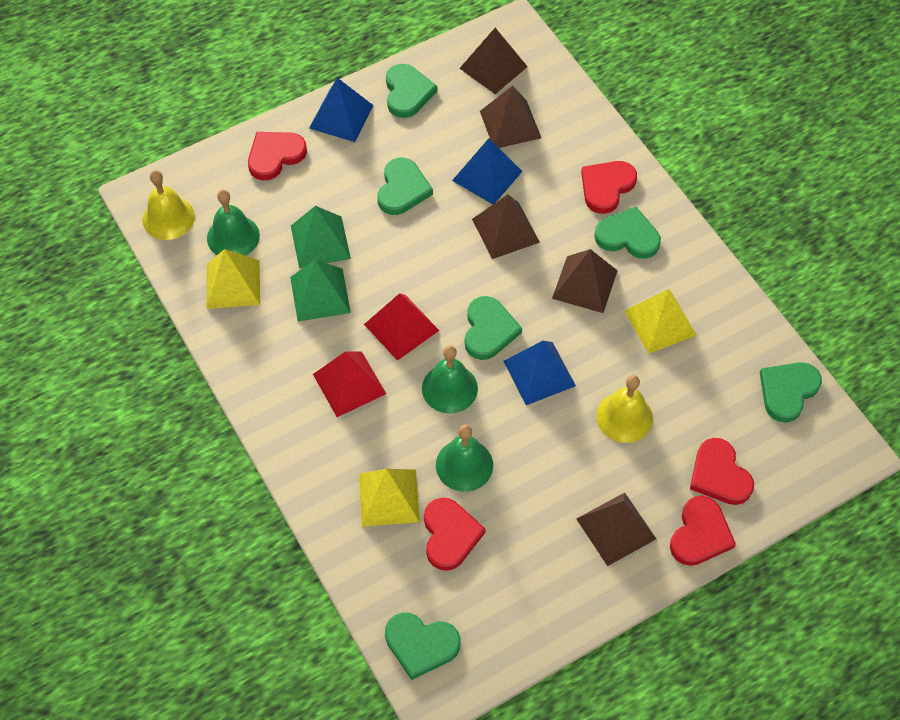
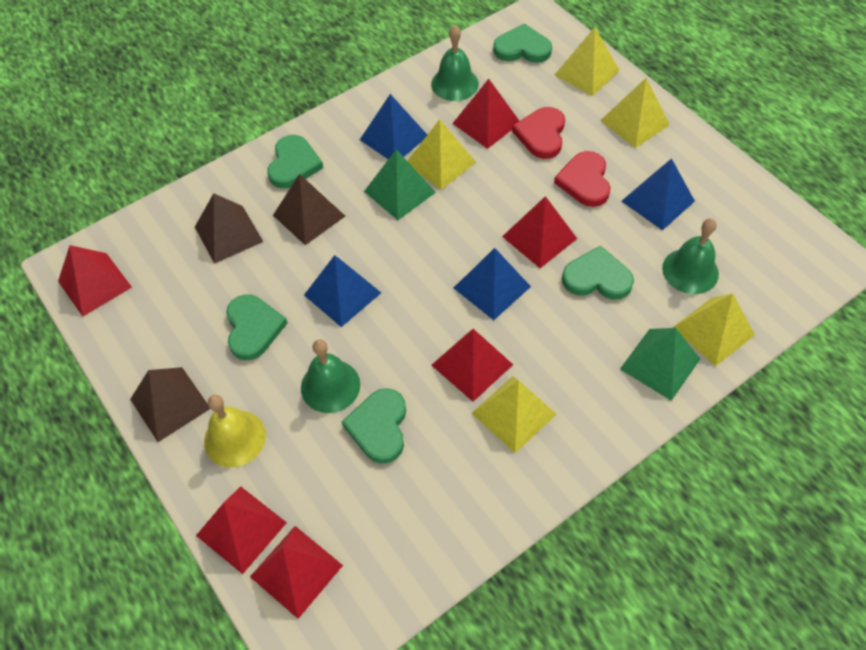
blue pyramid: [309,78,374,142] [452,138,523,204] [504,341,576,405] = 3 -> [304,255,381,327] [360,94,427,159] [454,248,531,320] [621,158,695,231] = 4
brown pyramid: [459,28,528,94] [472,194,540,259] [480,86,541,148] [552,249,618,313] [577,493,656,566] = 5 -> [130,367,210,442] [195,193,263,264] [273,174,345,245] = 3
green heart: [377,158,433,215] [385,612,461,680] [386,64,437,118] [465,296,522,360] [594,206,661,259] [760,362,822,423] = 6 -> [226,294,287,360] [267,135,323,188] [342,388,406,464] [493,23,552,63] [562,246,634,300] = 5
red heart: [248,132,307,180] [424,498,486,571] [581,161,637,214] [670,496,736,566] [690,438,754,505] = 5 -> [512,107,565,159] [554,151,610,207] = 2
red pyramid: [313,351,386,417] [364,293,440,361] = 2 -> [58,245,132,317] [196,486,287,574] [250,526,343,619] [431,329,513,402] [452,79,519,149] [502,196,577,268] = 6
yellow bell: [142,170,195,240] [596,375,653,443] = 2 -> [204,395,266,467] = 1
yellow pyramid: [207,249,260,309] [359,469,420,527] [625,289,697,354] = 3 -> [408,119,476,190] [472,376,556,453] [555,27,619,96] [600,78,670,148] [673,293,755,367] = 5

